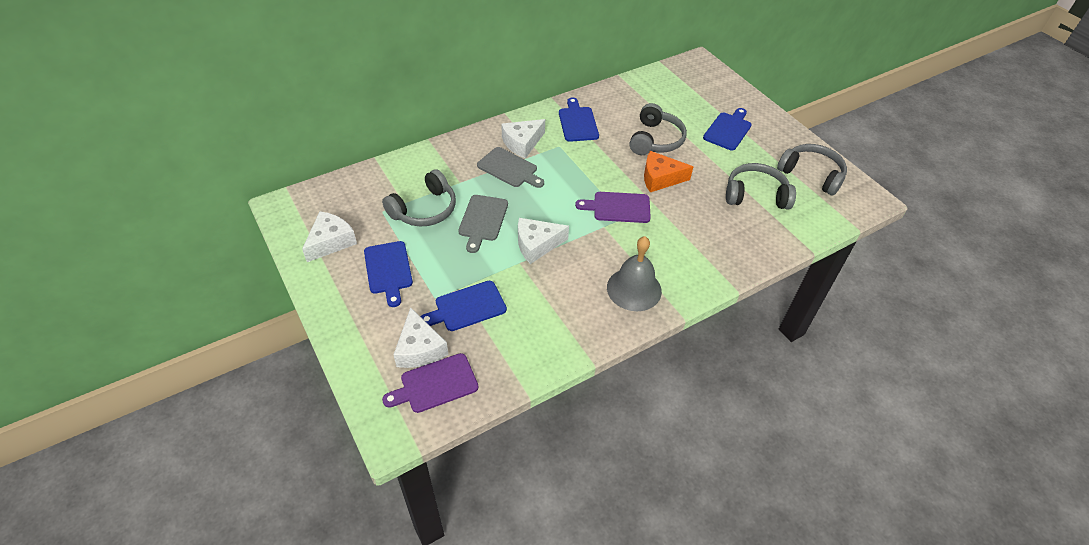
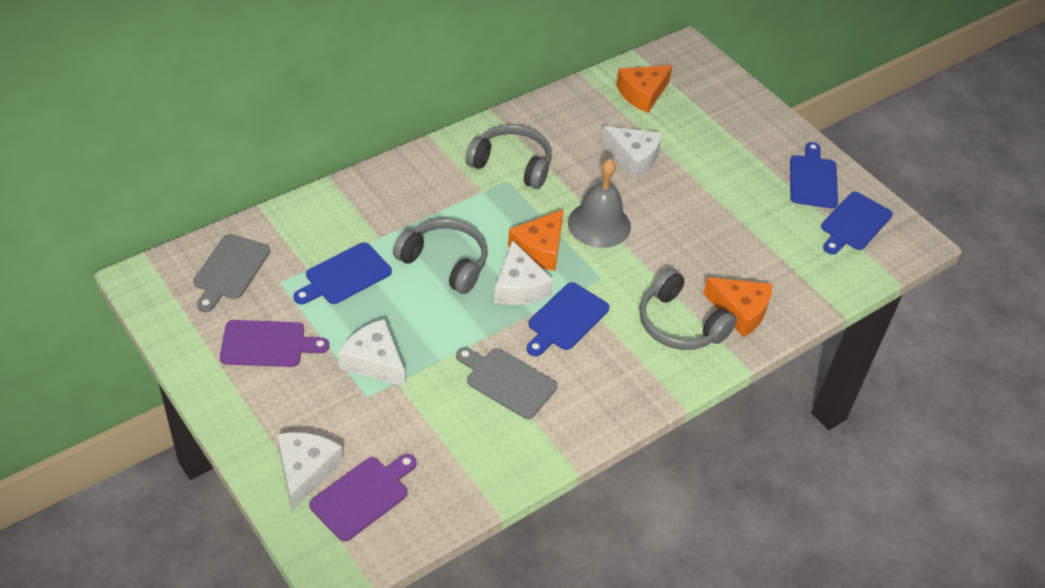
grey headphones: [382,169,456,227] [629,103,687,155] [726,163,796,210] [777,144,847,196] = 4 -> [393,218,488,294] [466,124,552,189] [639,268,737,350] = 3
orange cheese: [644,151,694,192] = 1 -> [508,209,564,271] [616,65,673,113] [703,277,772,337] = 3

